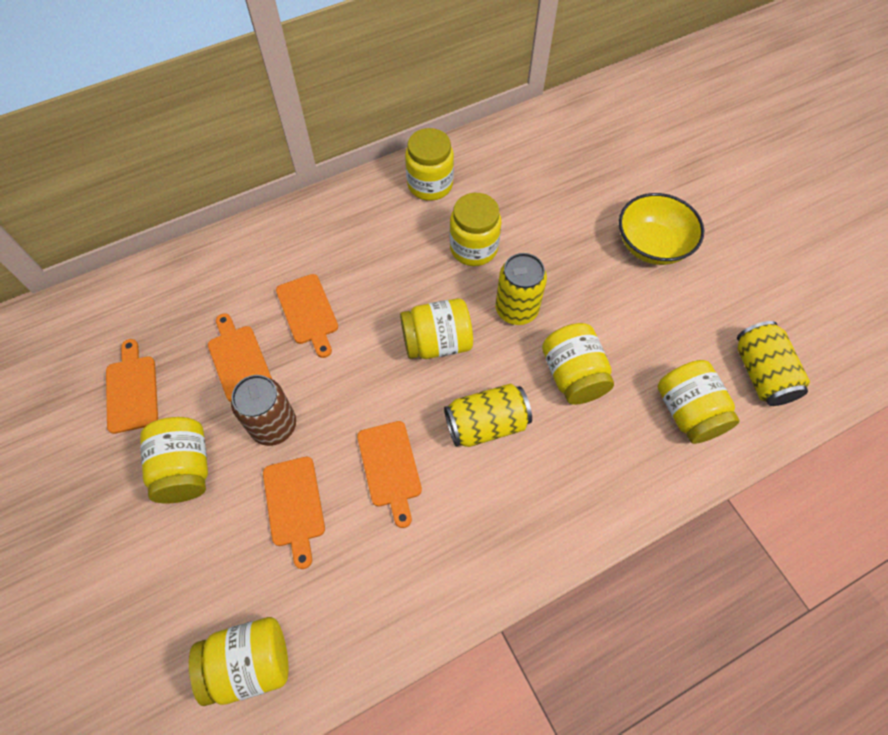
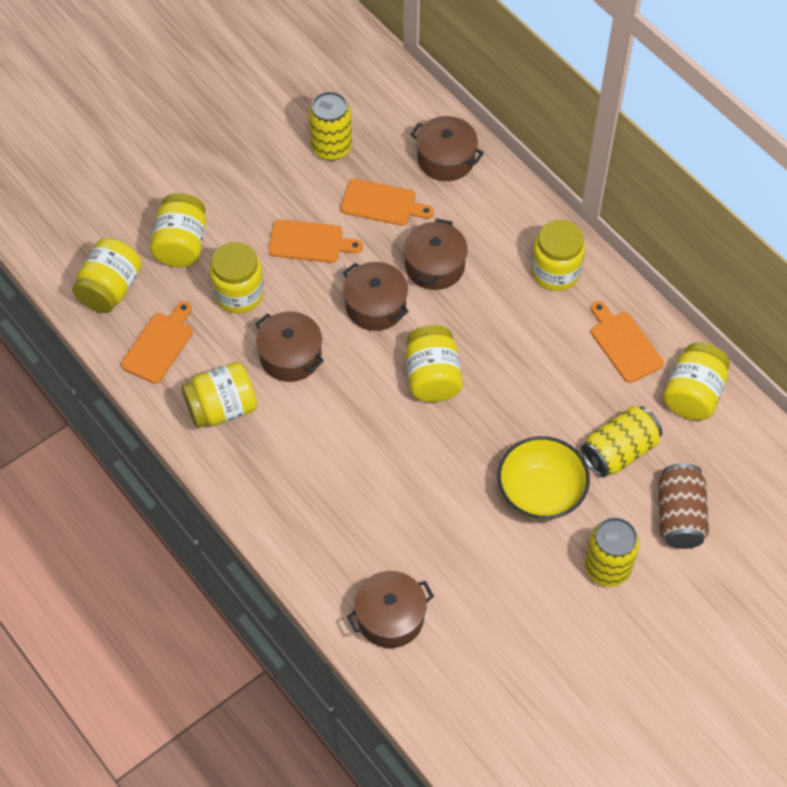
brown pot: none = 0 -> [255,311,324,382] [343,262,409,331] [347,571,434,648] [404,218,468,290] [410,116,484,181] = 5
orange cutting board: [106,339,158,434] [208,313,272,402] [263,457,325,569] [276,274,338,358] [357,421,422,528] = 5 -> [121,301,193,384] [268,219,363,263] [341,179,434,226] [591,301,664,383] = 4

